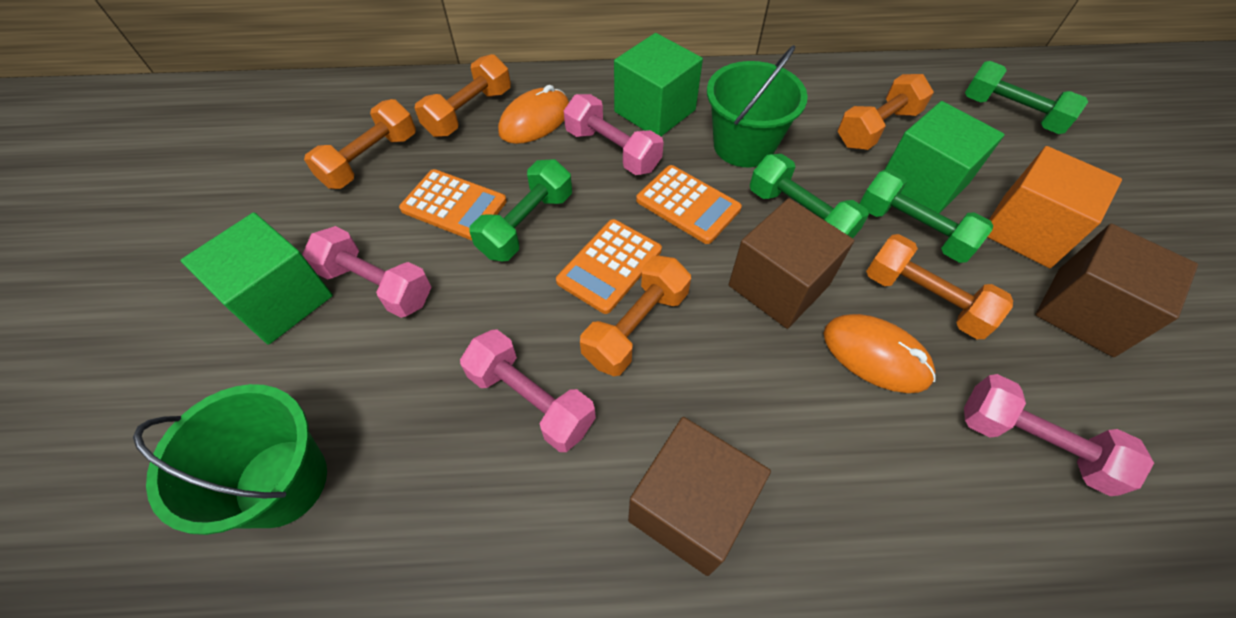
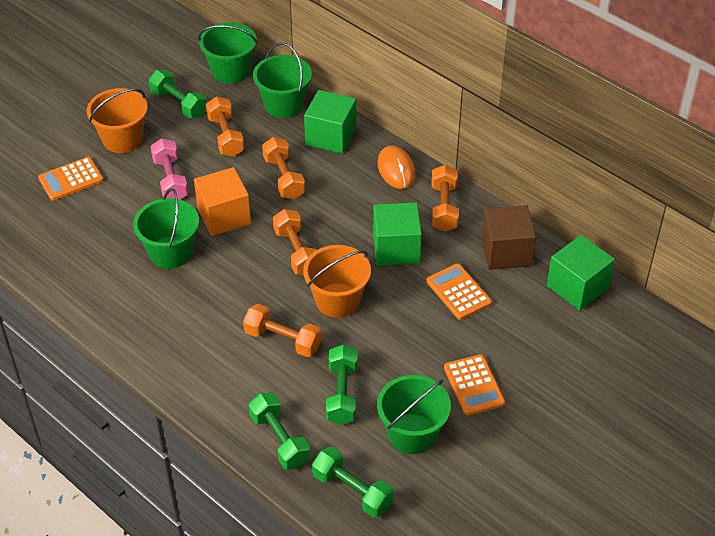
brown cube: [628,417,771,576] [729,198,854,329] [1035,224,1198,357] = 3 -> [481,205,536,270] = 1
green bucket: [133,384,327,535] [707,45,808,167] = 2 -> [133,188,199,269] [198,22,258,84] [253,43,312,118] [377,375,451,454] = 4
orange bucket: none = 0 -> [87,88,148,153] [303,245,371,318] = 2
orange mouse: [498,85,569,144] [824,314,936,393] = 2 -> [377,145,415,189] = 1
pink dumbbell: [302,226,432,318] [460,329,596,452] [564,94,664,175] [964,374,1154,496] = 4 -> [150,138,188,200] = 1

